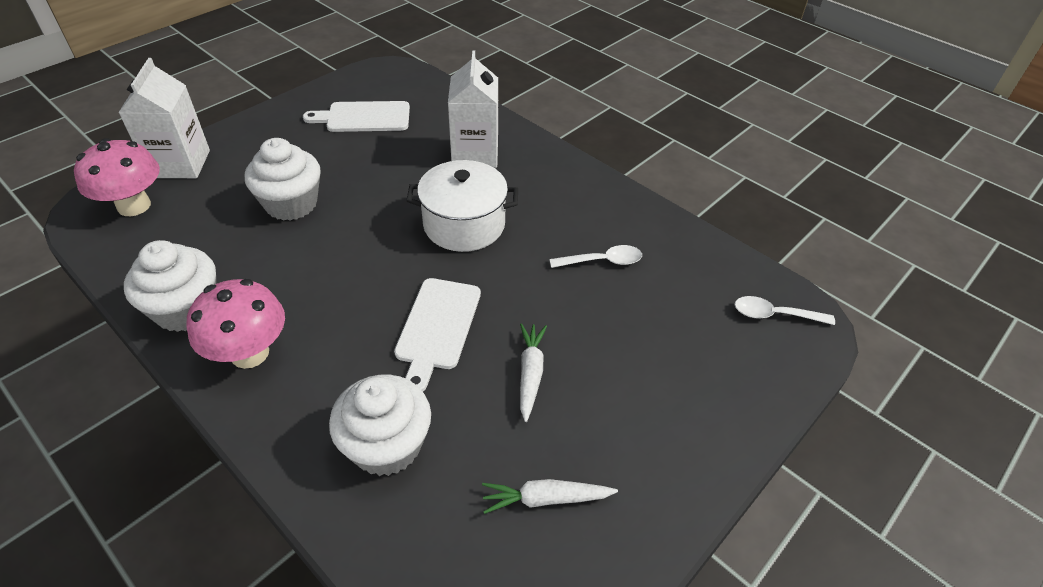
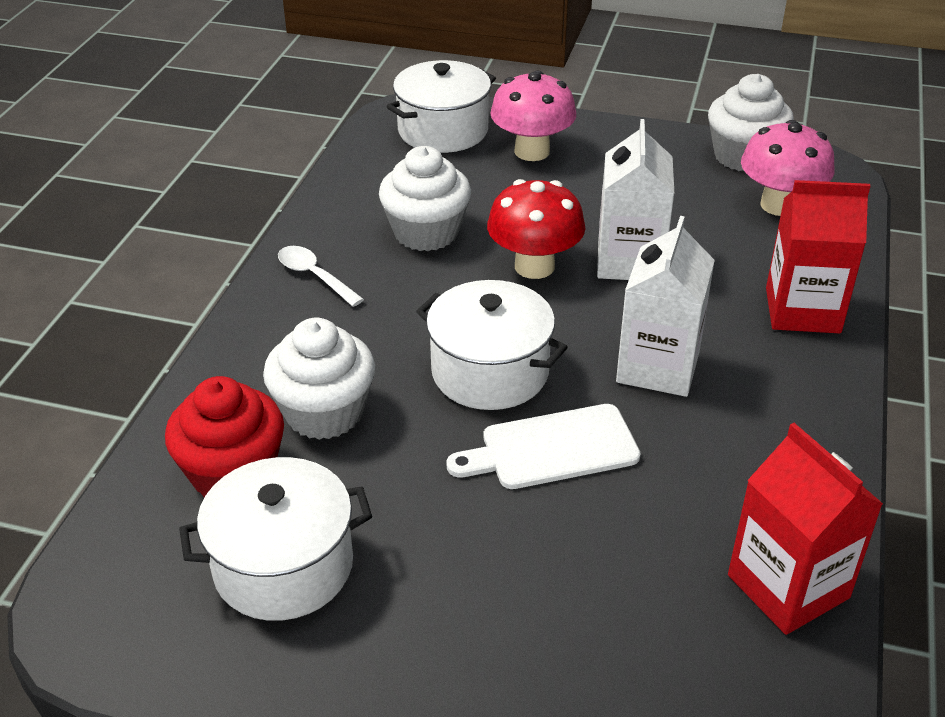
red carton: none = 0 -> [728,423,883,635] [766,180,870,333] = 2
red cupcake: none = 0 -> [165,376,284,497] = 1
red mushroom: none = 0 -> [487,179,585,279] = 1
white carrot: [482,479,618,514] [520,323,547,422] = 2 -> none = 0
white cutting board: [303,101,410,132] [394,278,481,392] = 2 -> [446,404,641,489] = 1
white pot: [406,160,518,252] = 1 -> [179,457,372,621] [386,60,496,153] [416,280,568,410] = 3
white spoon: [549,245,642,268] [734,296,835,325] = 2 -> [278,246,364,307] = 1

